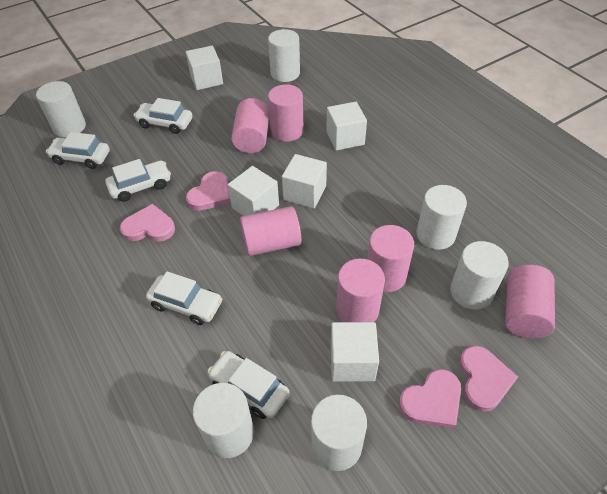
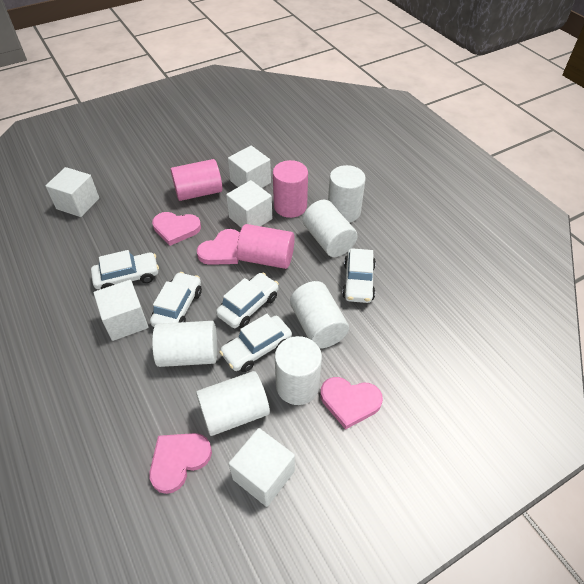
pink cylinder: [231,98,269,153] [240,206,301,256] [268,85,304,142] [336,259,385,322] [367,225,414,292] [505,265,555,339] = 6 -> [171,159,222,201] [237,224,295,269] [273,160,308,218] = 3

